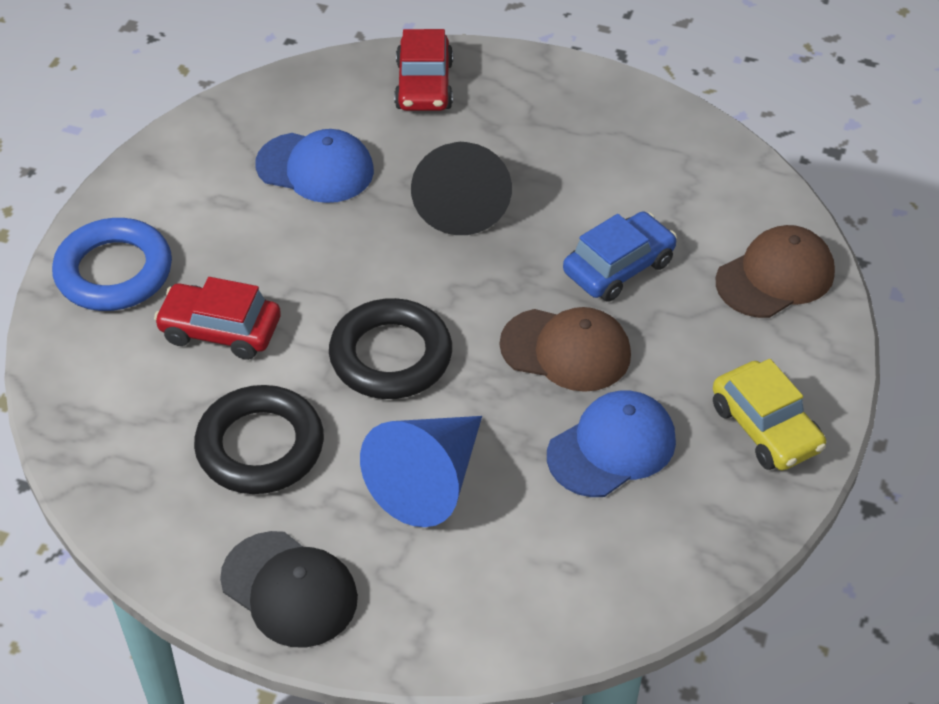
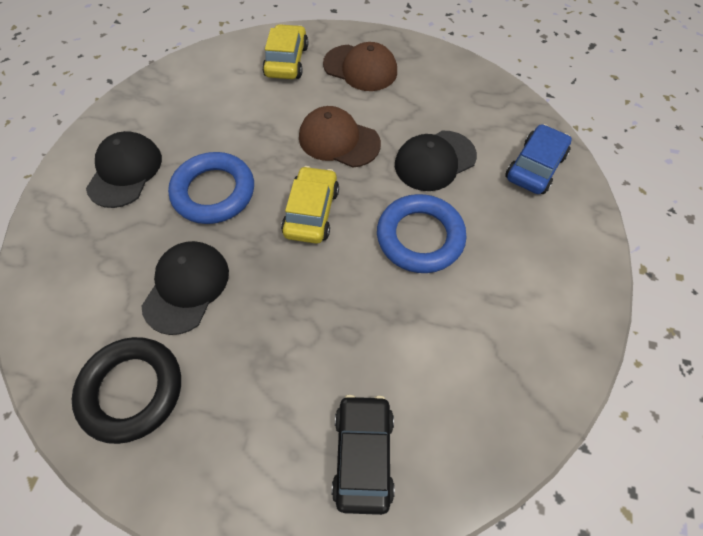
black cap: [220,531,358,648] = 1 -> [86,131,162,208] [142,241,229,335] [395,131,477,191] = 3
black car: none = 0 -> [332,395,395,515] = 1
black cone: [411,142,512,235] = 1 -> none = 0
black ring: [194,385,324,494] [329,298,452,399] = 2 -> [72,337,181,444] = 1
blue cap: [255,129,374,203] [547,391,676,497] = 2 -> none = 0
blue cone: [360,416,482,527] = 1 -> none = 0
blue ring: [52,218,172,311] = 1 -> [168,152,254,224] [377,194,467,273] = 2
red car: [154,277,281,360] [394,29,453,111] = 2 -> none = 0
yellow car: [713,359,826,470] = 1 -> [262,24,308,79] [281,166,339,244] = 2

